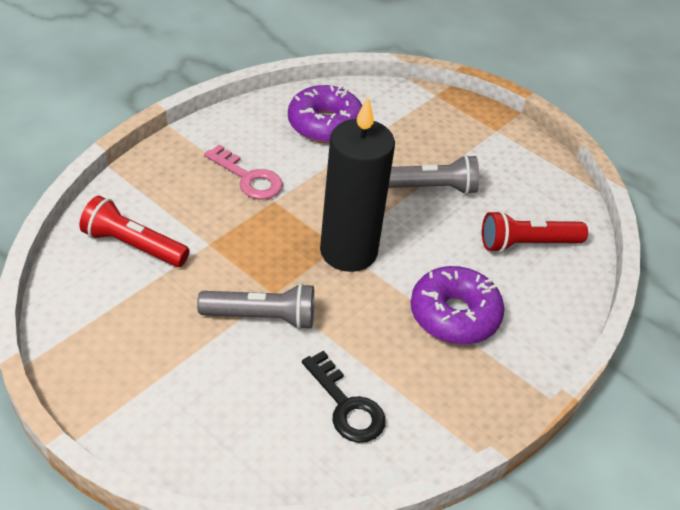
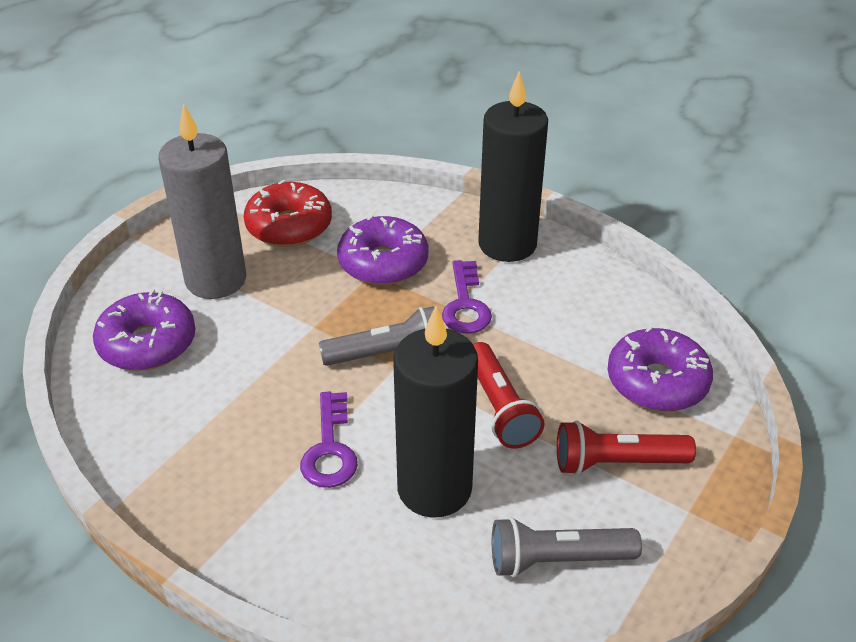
black candle: [320,96,395,272] = 1 -> [393,306,478,518] [478,71,548,262] = 2
black key: [302,351,386,443] = 1 -> none = 0
grey candle: none = 0 -> [158,103,246,299] = 1
pink key: [204,145,283,199] = 1 -> none = 0
purple donut: [288,85,362,143] [411,266,504,344] = 2 -> [93,289,196,371] [337,215,428,285] [608,326,713,411] = 3
purple key: none = 0 -> [300,392,358,488] [442,260,492,334] = 2
red donut: none = 0 -> [244,180,332,247] = 1

